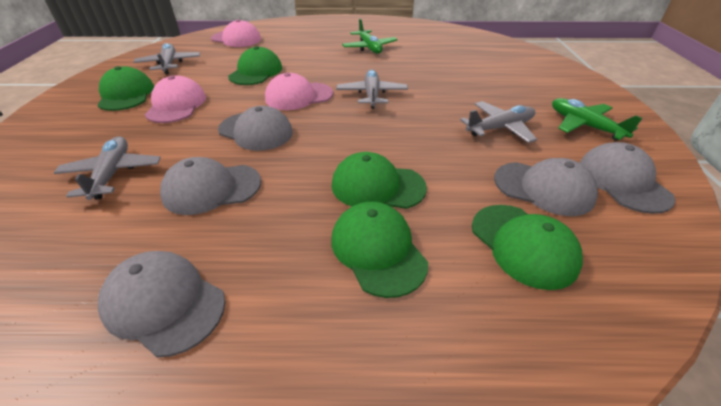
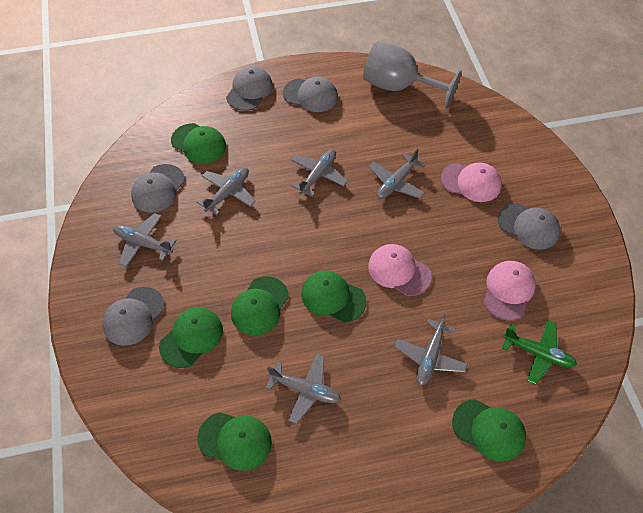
green cap: [97,66,154,111] [228,46,282,85] [331,202,428,298] [332,152,427,209] [472,205,583,290] = 5 -> [159,307,223,368] [171,123,226,164] [197,412,272,471] [231,276,289,335] [301,270,366,323] [452,399,526,462] = 6
green plane: [342,19,397,54] [552,98,643,141] = 2 -> [502,320,577,385] = 1
grey goblet: none = 0 -> [363,41,462,109] = 1
grey plane: [54,136,161,200] [133,43,200,75] [336,69,408,109] [460,101,537,143] = 4 -> [113,213,177,267] [197,167,256,215] [266,354,341,424] [291,149,348,197] [369,149,425,199] [394,314,468,386] = 6

